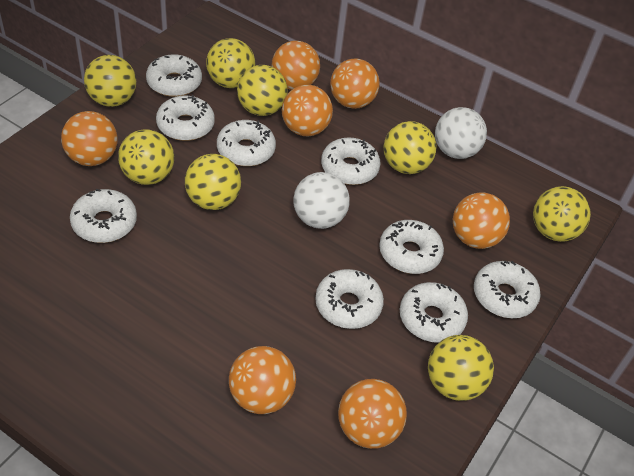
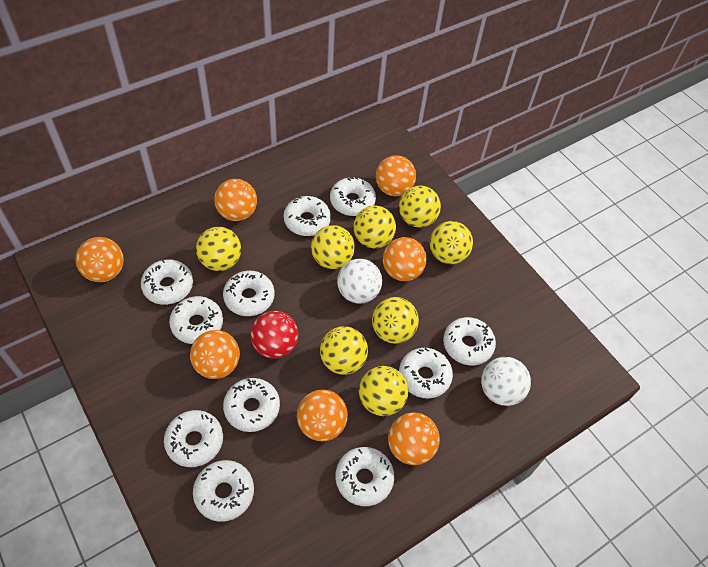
red ball: none = 0 -> [250,311,298,359] = 1
white donut: [70,189,137,243] [146,54,202,97] [156,95,215,141] [217,120,276,166] [315,269,384,329] [321,138,380,185] [379,220,444,274] [400,282,468,343] [474,261,541,318] = 9 -> [141,259,193,305] [164,410,223,467] [169,296,223,344] [193,460,254,522] [223,271,275,316] [223,378,280,432] [284,196,331,236] [330,177,376,216] [336,447,394,506] [399,348,453,398] [443,317,496,365] = 11

